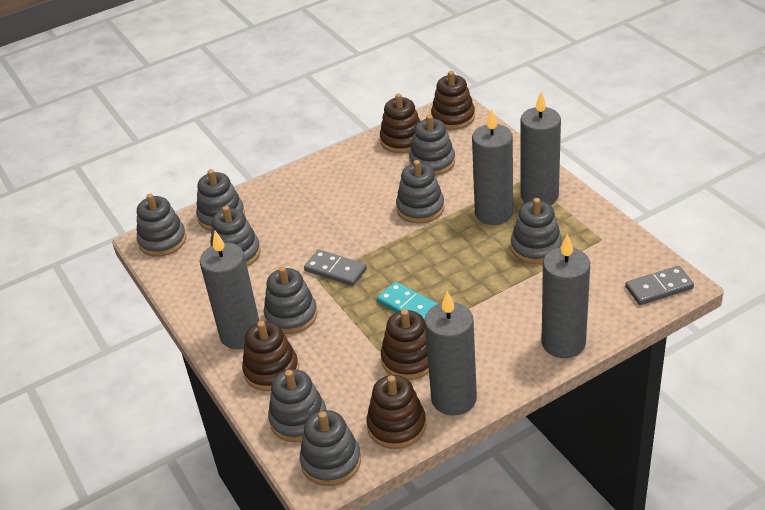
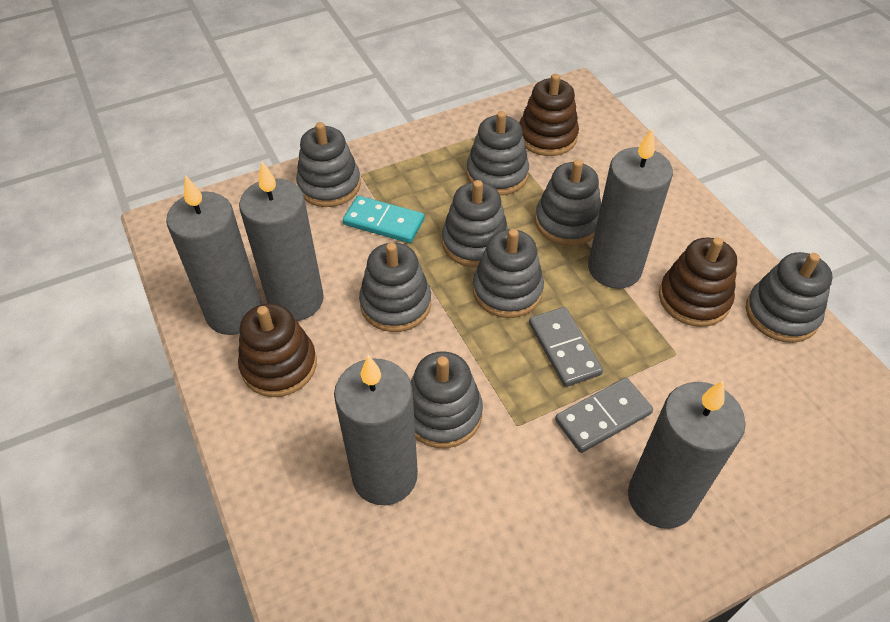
brown stacking toy: [242,321,299,391] [366,375,426,449] [380,93,420,153] [381,309,429,380] [431,71,475,130] = 5 -> [238,303,317,397] [519,74,579,156] [659,237,737,327] = 3
grey stacking toy: [137,194,186,257] [196,169,245,231] [210,206,261,267] [264,266,318,334] [268,369,326,442] [300,410,361,486] [396,160,444,224] [409,115,455,176] [511,198,562,264] = 9 -> [296,122,361,207] [359,243,431,332] [411,351,483,448] [442,180,508,267] [466,111,529,195] [472,229,544,318] [535,159,601,246] [746,252,833,343] = 8

